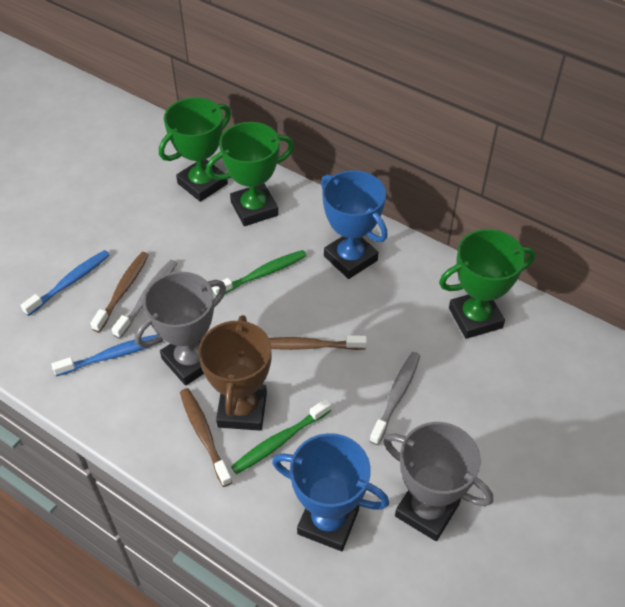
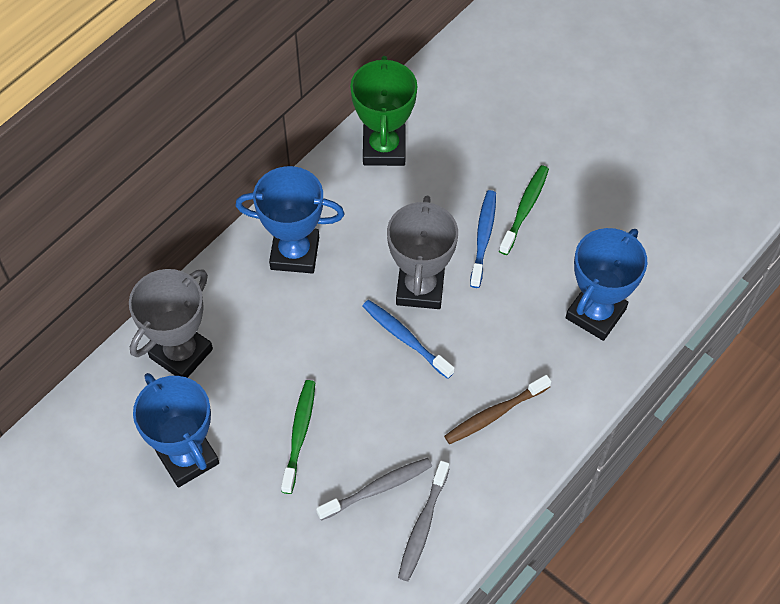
blue trophy: [272,433,389,551] [321,170,388,279] = 2 -> [133,373,219,487] [236,166,345,274] [566,228,647,341] = 3
brown toothbrush: [90,252,149,332] [180,388,232,487] [269,335,367,350] = 3 -> [444,375,551,444] = 1
brown trophy: [198,315,272,431] = 1 -> none = 0
green trophy: [159,97,231,202] [206,122,294,226] [439,229,535,339] = 3 -> [350,56,417,166] = 1

